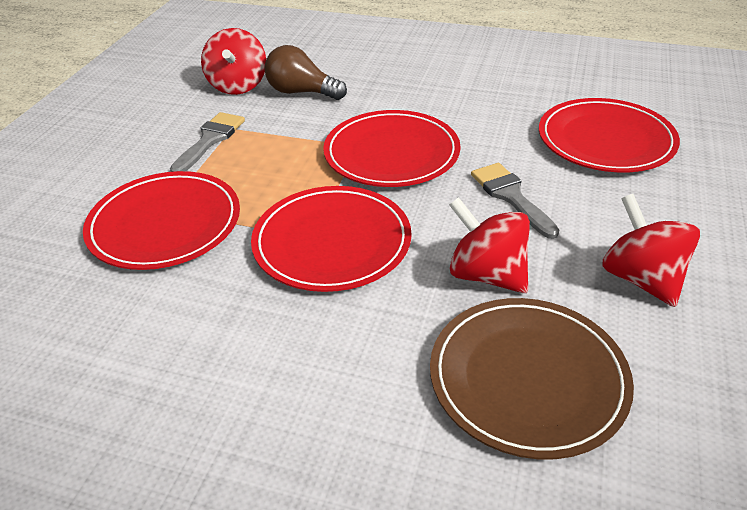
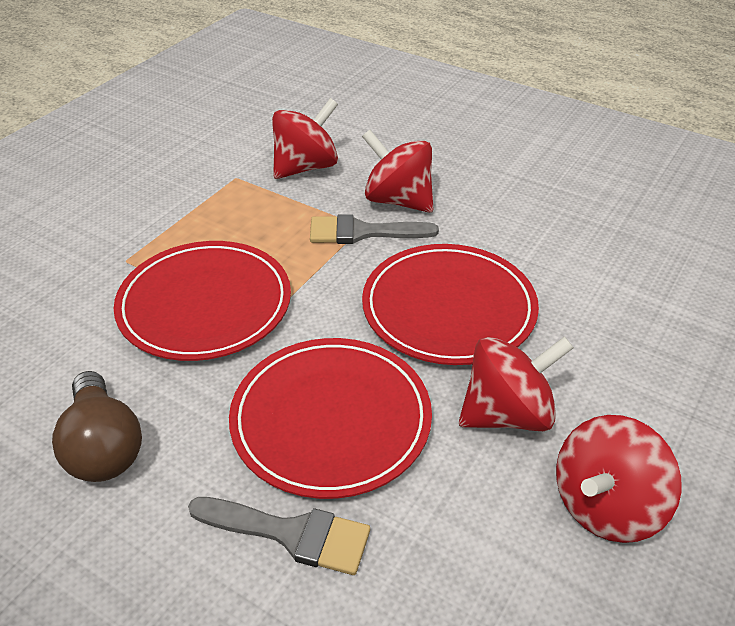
brown plate: [430,298,634,459] = 1 -> none = 0
red plate: [83,171,240,270] [251,186,412,292] [323,110,461,187] [539,98,680,172] = 4 -> [114,241,291,361] [229,338,432,499] [362,244,539,365] = 3
red spinning top: [201,28,266,95] [449,197,530,293] [602,194,700,307] = 3 -> [272,98,338,179] [362,130,433,213] [459,336,574,431] [556,415,682,543] = 4

